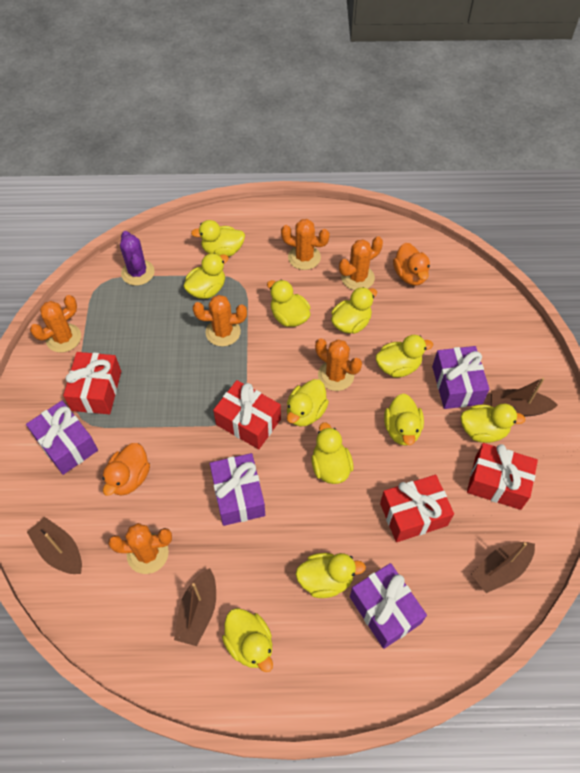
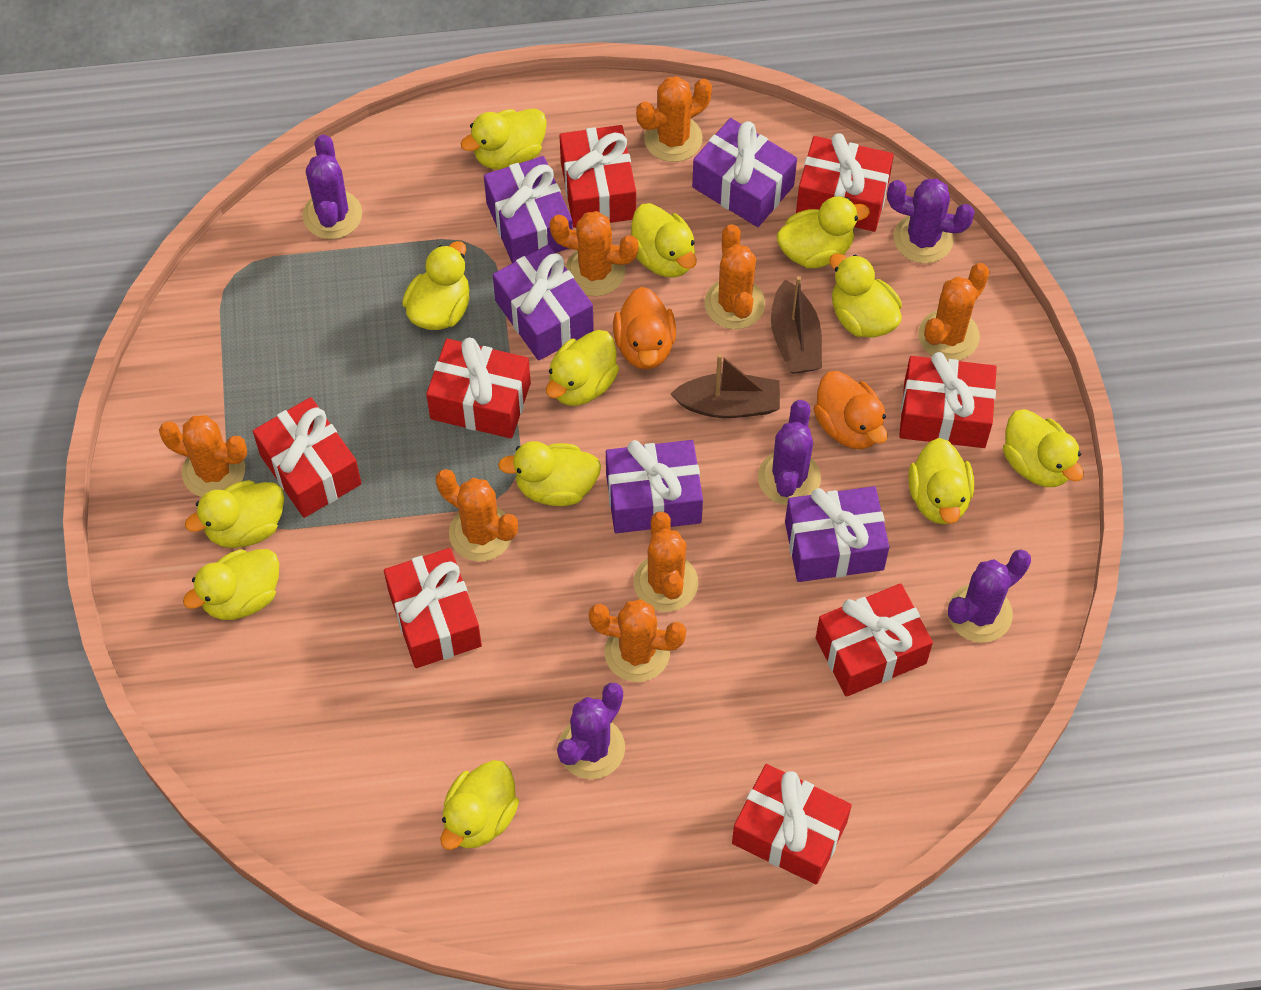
brown boat: [27,517,82,574] [174,568,216,646] [471,542,535,593] [491,377,558,417] = 4 -> [670,354,780,418] [771,276,822,374] = 2
orange cactus: [30,295,81,353] [108,523,172,574] [193,295,247,346] [281,219,330,270] [315,338,362,391] [339,236,383,290] = 6 -> [159,415,247,497] [436,469,518,561] [550,211,639,296] [589,599,686,682] [634,511,698,612] [636,76,712,162] [705,224,765,329] [918,263,990,360] = 8
purple cactus: [120,231,155,286] = 1 -> [303,134,362,239] [557,683,625,779] [758,400,821,505] [887,178,975,264] [948,549,1031,643] = 5
purple gift: [26,401,98,475] [210,453,265,526] [350,563,427,649] [432,346,490,409] = 4 -> [484,156,573,263] [493,245,594,361] [606,440,703,533] [692,118,797,227] [785,486,889,582] = 5
red gift: [63,352,121,414] [213,380,281,449] [380,475,454,542] [467,443,538,510] = 4 -> [253,397,362,518] [384,548,482,668] [426,337,531,439] [560,125,636,228] [732,764,852,885] [796,133,894,232] [816,583,933,697] [899,352,997,448] = 8
yellow duck: [183,253,229,299] [191,220,245,257] [222,608,273,672] [267,280,311,327] [287,379,329,427] [295,553,366,598] [311,422,353,484] [331,287,377,334] [375,335,433,377] [384,393,424,446] [461,404,526,443] = 11 -> [183,549,279,620] [185,480,284,548] [402,241,470,330] [440,760,519,850] [461,108,547,169] [498,441,601,506] [546,330,619,406] [631,203,697,278] [776,196,870,268] [829,253,902,338] [908,438,974,524] [1003,409,1084,487] = 12

